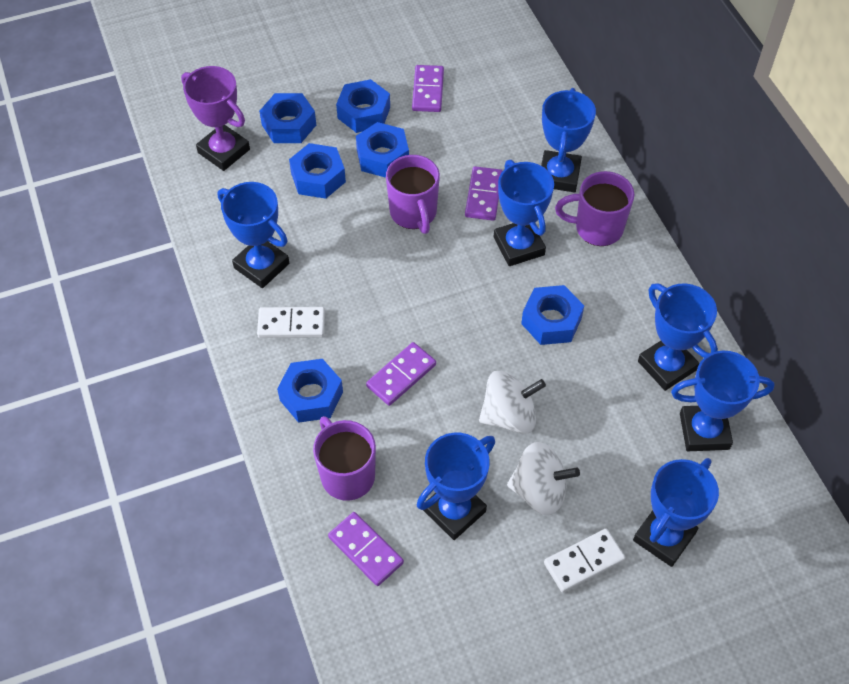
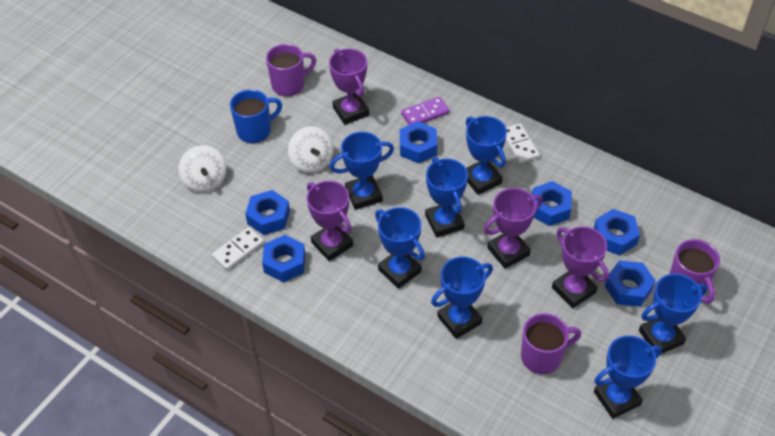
blue mug: none = 0 -> [230,89,282,143] = 1
purple domino: [328,512,404,586] [366,342,436,406] [412,65,444,112] [465,166,502,221] = 4 -> [401,96,450,125] = 1
purple trophy: [181,66,250,171] = 1 -> [307,181,353,261] [329,48,369,125] [484,188,543,269] [552,226,609,308] = 4

